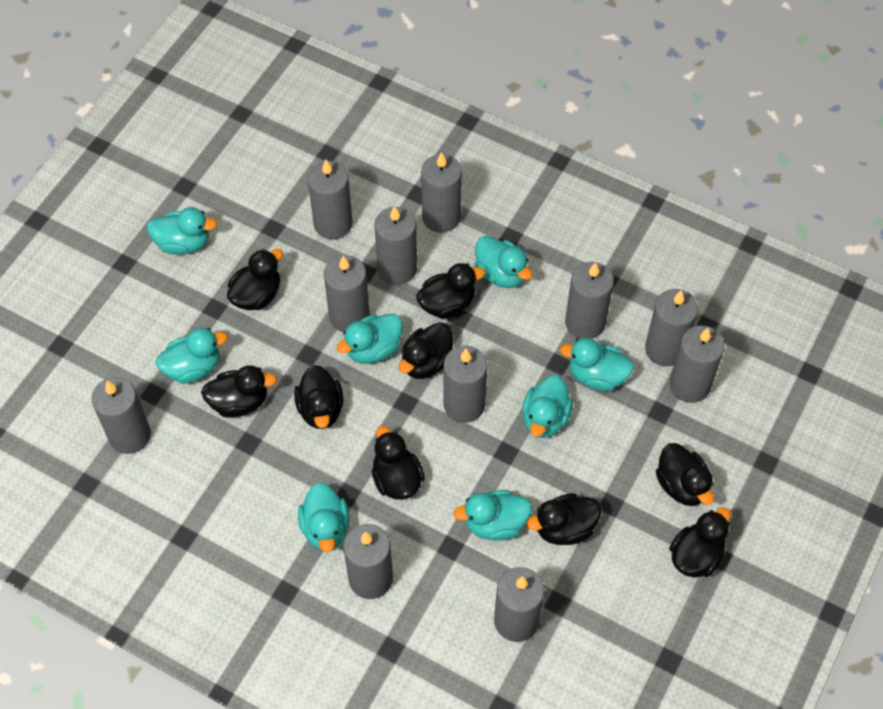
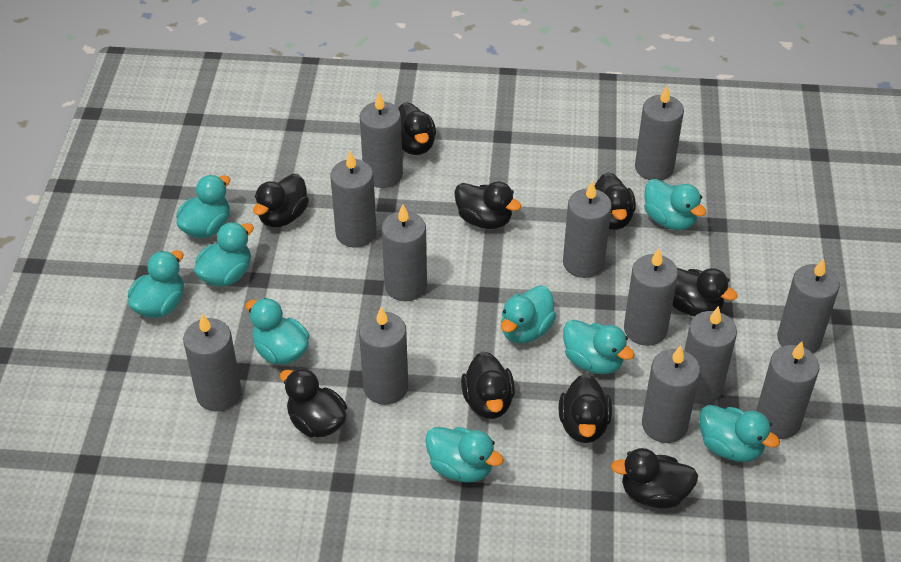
grey candle: [91,377,151,454] [307,160,353,239] [324,255,370,332] [344,524,393,599] [375,206,417,285] [421,152,462,233] [443,346,488,423] [494,567,545,642] [565,262,614,339] [645,289,698,367] [670,325,725,403] = 11 -> [183,314,242,412] [330,151,377,248] [359,307,408,405] [360,93,403,188] [382,204,427,301] [563,180,612,278] [624,248,678,346] [635,86,684,181] [642,345,700,443] [684,306,737,404] [756,341,819,439] [777,258,840,353] = 12
turquoise duck: [147,207,217,255] [156,328,227,384] [298,483,349,553] [337,314,403,364] [453,490,532,541] [475,235,532,288] [522,376,573,438] [560,338,634,391] = 8 -> [128,250,184,318] [176,175,230,238] [194,222,254,287] [246,298,309,365] [425,427,504,483] [501,285,557,343] [563,320,635,374] [644,179,707,230] [699,405,780,462] = 9

